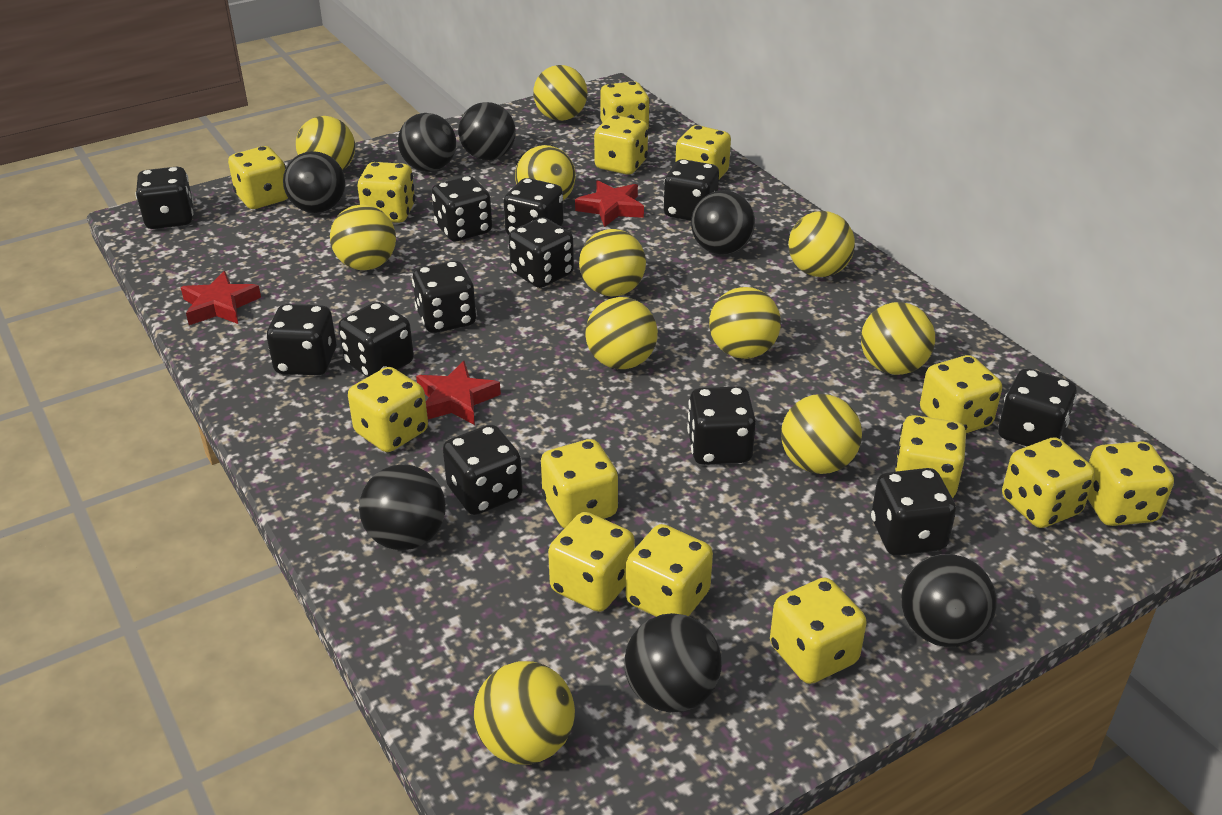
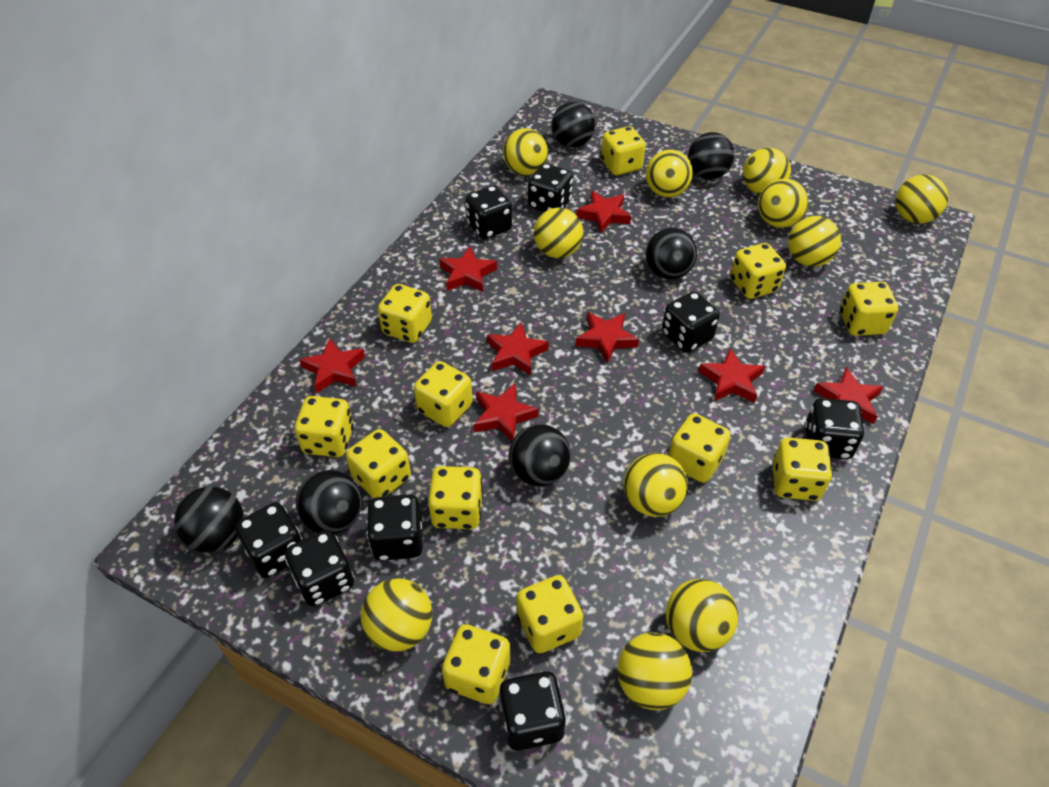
black ball: [283,151,346,213] [359,464,446,550] [398,113,456,172] [458,102,516,160] [624,613,722,712] [691,190,755,255] [901,554,997,647] = 7 -> [174,486,244,553] [296,470,362,534] [509,424,571,486] [551,102,595,148] [645,228,697,279] [688,132,734,179] = 6
black dice: [135,167,194,229] [266,304,336,376] [338,302,414,377] [412,261,477,333] [432,176,492,241] [443,425,523,515] [504,178,564,235] [509,217,574,288] [663,159,719,221] [687,386,756,465] [871,468,956,556] [998,368,1077,446] = 12 -> [235,502,302,578] [285,530,354,607] [367,495,423,561] [465,186,512,239] [499,671,566,751] [528,163,573,212] [662,291,720,352] [805,398,864,459] = 8
red star: [181,271,261,325] [416,361,501,425] [575,180,644,227] = 3 -> [299,338,365,393] [439,247,497,292] [474,383,539,441] [487,322,549,376] [576,191,631,233] [576,312,639,364] [698,348,765,403] [814,367,883,424] = 8
yellow dice: [228,146,288,209] [348,367,428,452] [358,162,415,223] [541,439,618,528] [548,512,635,612] [594,115,648,175] [600,81,650,128] [626,524,713,617] [676,125,731,179] [770,578,867,684] [894,415,966,498] [920,355,1002,433] [1002,437,1095,528] [1088,441,1174,526] = 14 -> [295,396,354,457] [346,429,411,498] [378,284,432,343] [414,361,473,427] [428,466,483,529] [442,624,510,704] [517,575,583,653] [601,126,646,175] [668,413,731,483] [730,243,786,299] [773,438,832,501] [840,282,898,336] = 12

